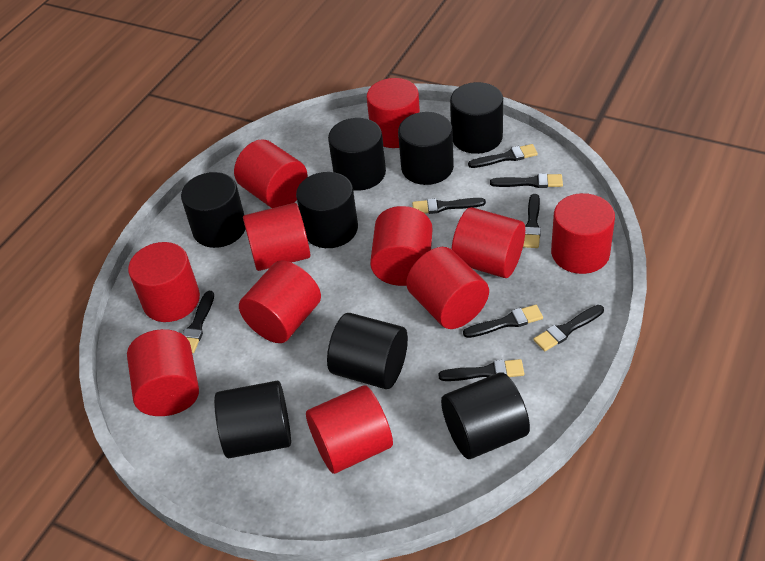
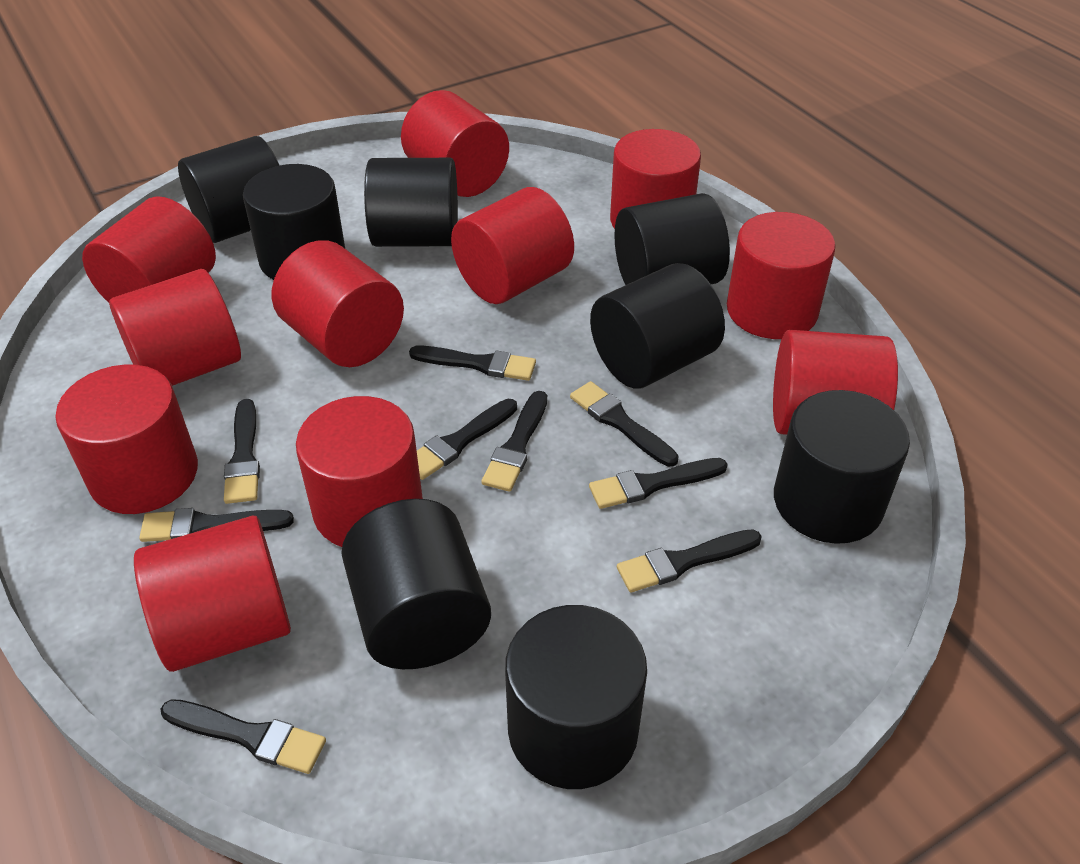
black brush: [182,291,214,353] [412,198,486,214] [438,359,524,381] [463,305,543,338] [468,144,538,168] [490,173,563,188] [523,194,541,248] [533,305,604,351] = 8 -> [139,508,294,542] [160,699,326,774] [224,399,260,504] [409,345,536,381] [417,399,517,480] [481,391,547,492] [570,381,679,467] [589,458,728,509] [617,529,762,592] = 9

